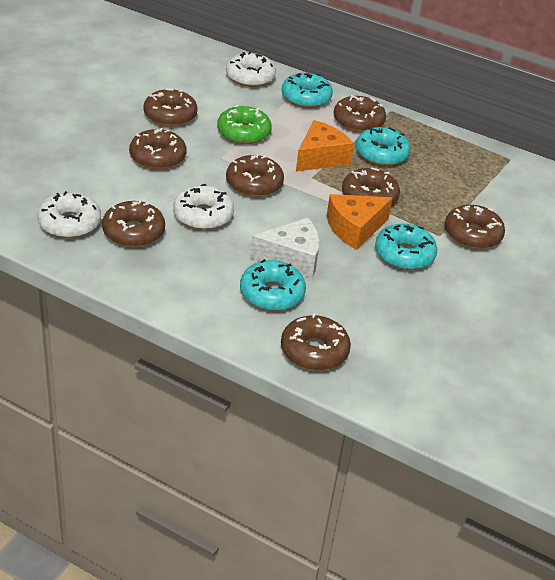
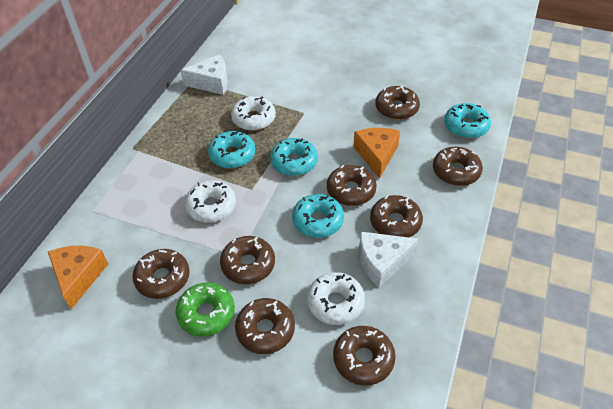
white cheese: [250,218,320,278] = 1 -> [180,54,228,95] [359,232,419,288] = 2

